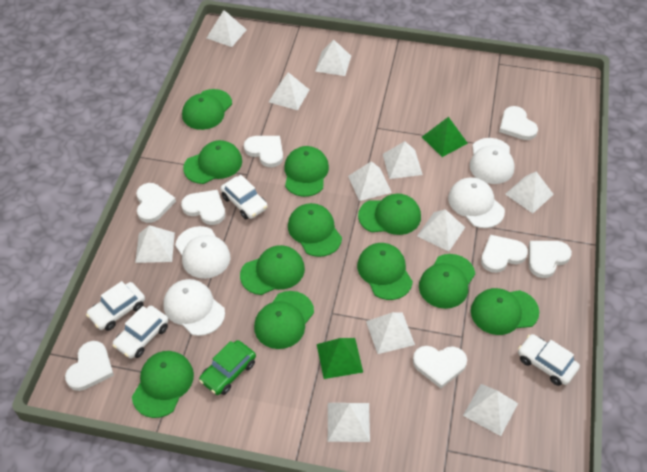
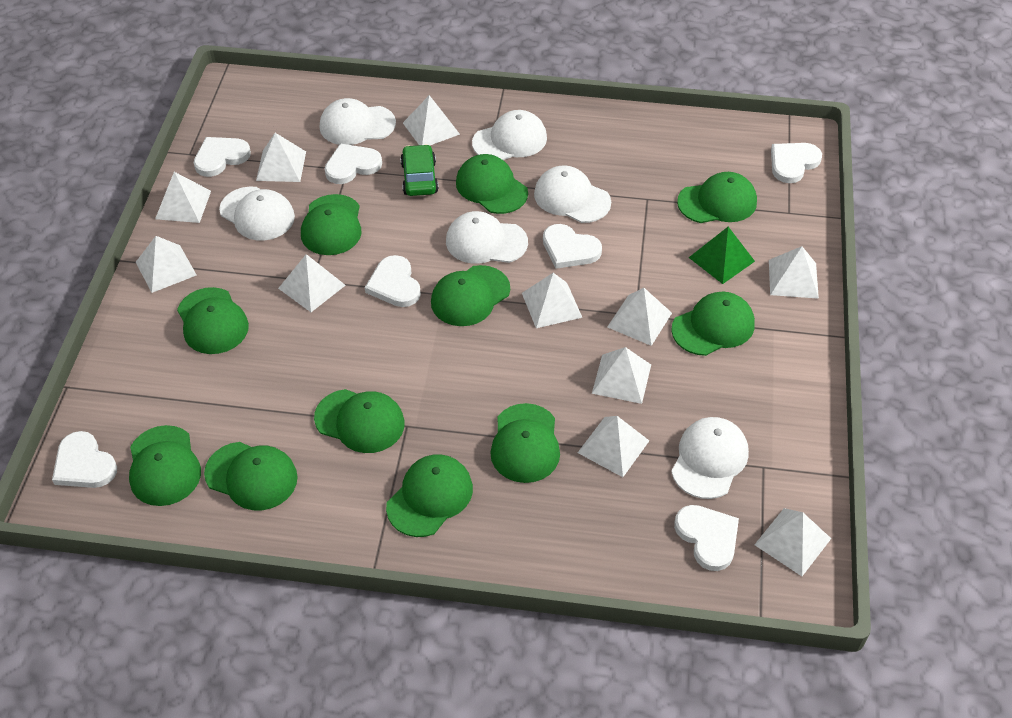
green pyramid: [317,338,363,379] [422,117,468,157] = 2 -> [689,227,755,284] = 1
white cap: [163,279,225,336] [175,226,231,279] [448,177,505,228] [470,138,515,184] = 4 -> [219,187,295,241] [320,98,396,145] [446,211,528,264] [472,110,547,160] [534,165,611,223] [671,417,749,499] = 6
white car: [86,281,145,331] [113,306,169,359] [221,175,268,219] [518,334,580,386] = 4 -> none = 0
white heart: [65,341,114,391] [136,183,176,223] [181,190,225,225] [244,136,283,167] [413,346,467,388] [481,235,528,273] [499,106,538,140] [529,241,572,278] = 8 -> [52,431,117,488] [194,137,251,177] [325,143,382,184] [365,255,421,307] [543,224,602,269] [674,505,739,571] [771,143,822,183] = 7

